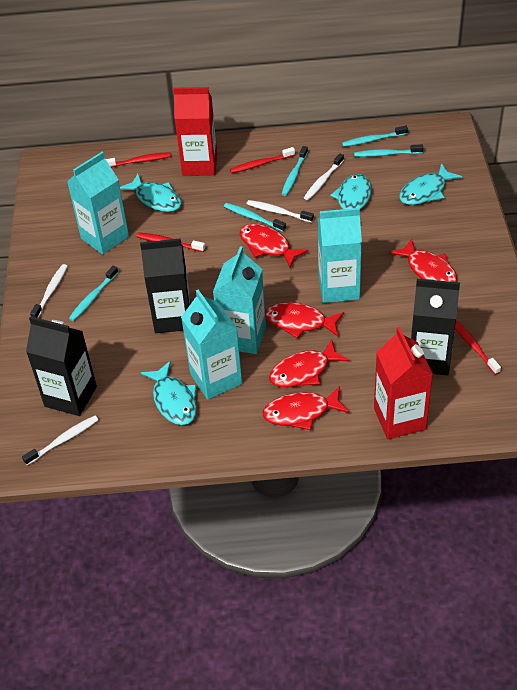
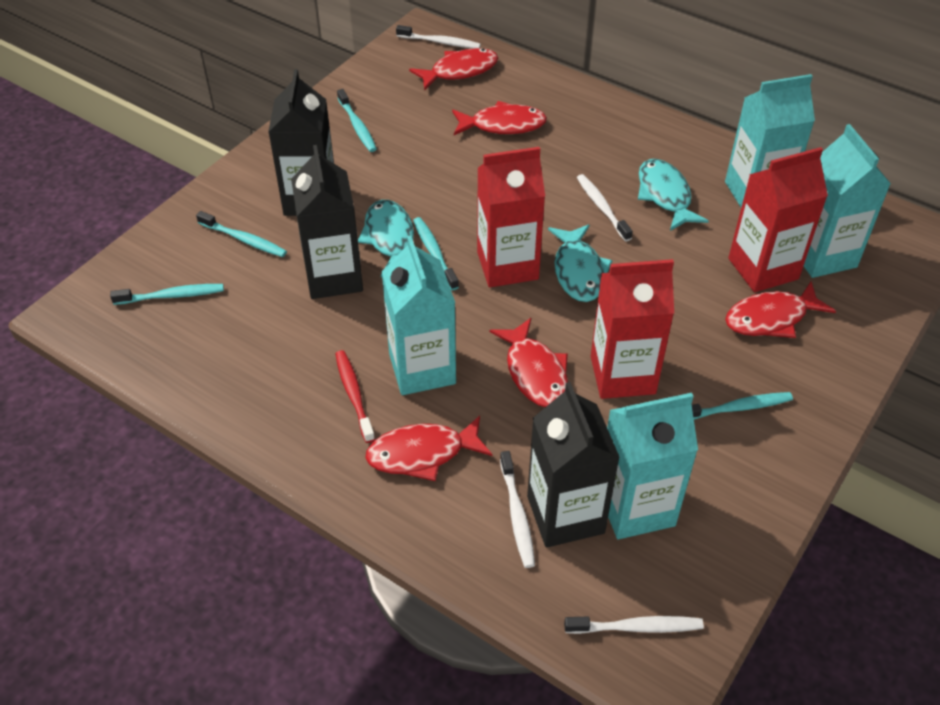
red carton: [173,87,217,176] [374,327,433,439] = 2 -> [477,147,545,287] [591,259,674,399] [728,147,828,292] = 3
red toothbrush: [106,152,171,168] [136,232,205,252] [230,147,295,173] [455,320,501,375] = 4 -> [335,350,375,443] = 1
turquoise fish: [120,174,181,212] [141,361,197,425] [330,174,372,225] [399,163,462,205] = 4 -> [358,200,414,277] [548,224,613,302] [638,159,709,231] = 3

